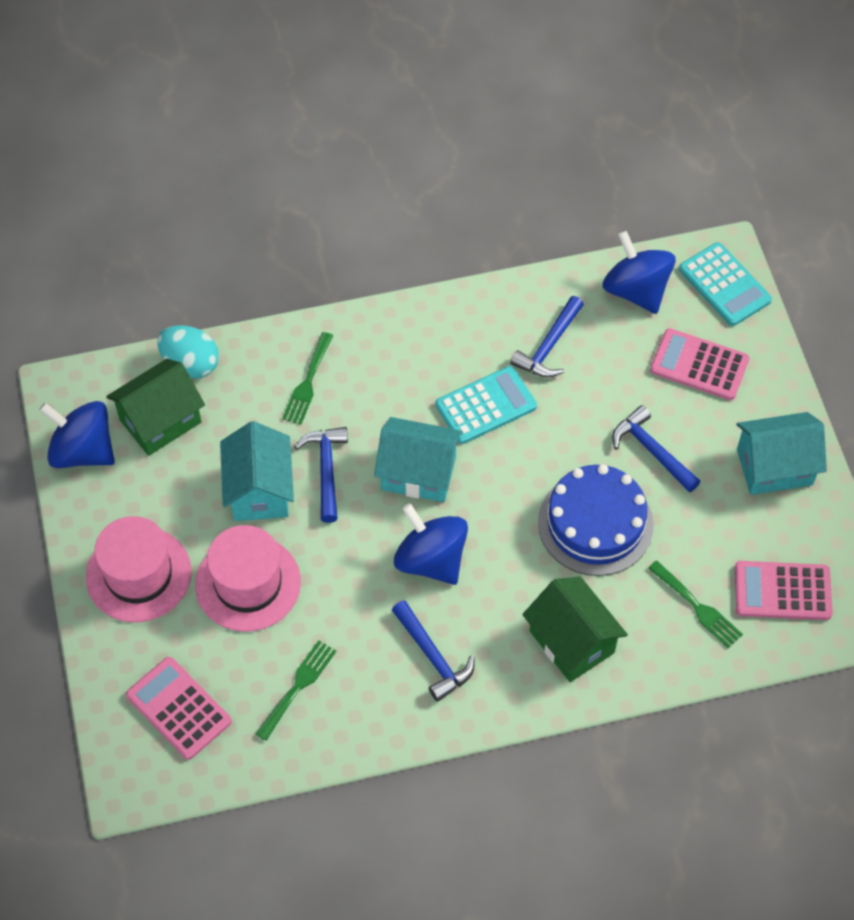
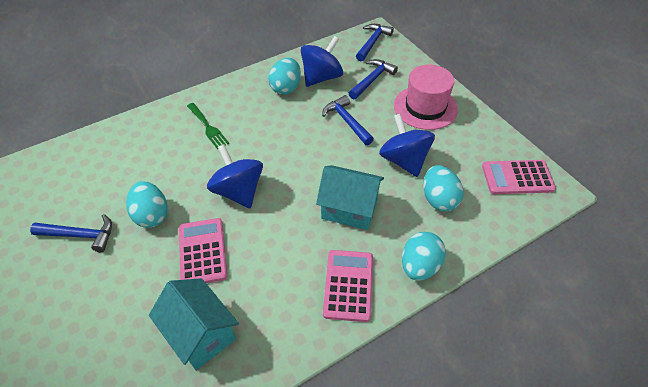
blue cake: [538,464,654,576] = 1 -> none = 0
green fork: [256,640,336,741] [282,332,333,425] [648,560,743,648] = 3 -> [187,103,229,149] = 1
green house: [106,359,205,456] [522,577,628,682] = 2 -> none = 0
pink hat: [86,516,192,622] [195,525,301,632] = 2 -> [394,65,458,130] = 1
turquoise calculator: [435,366,537,444] [679,242,772,326] = 2 -> none = 0
turquoise egg: [157,325,219,378] = 1 -> [126,181,168,228] [268,58,301,94] [402,232,446,281] [423,165,463,211] = 4
turquoise house: [220,421,294,521] [374,417,462,502] [737,412,827,495] = 3 -> [149,278,239,370] [316,165,384,230] = 2

